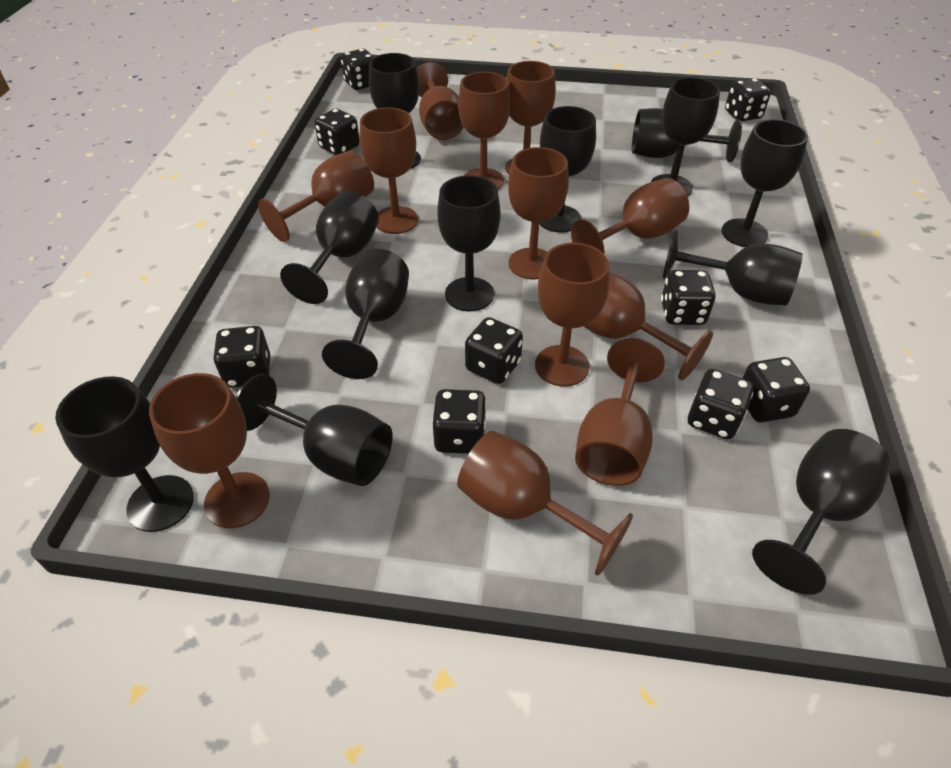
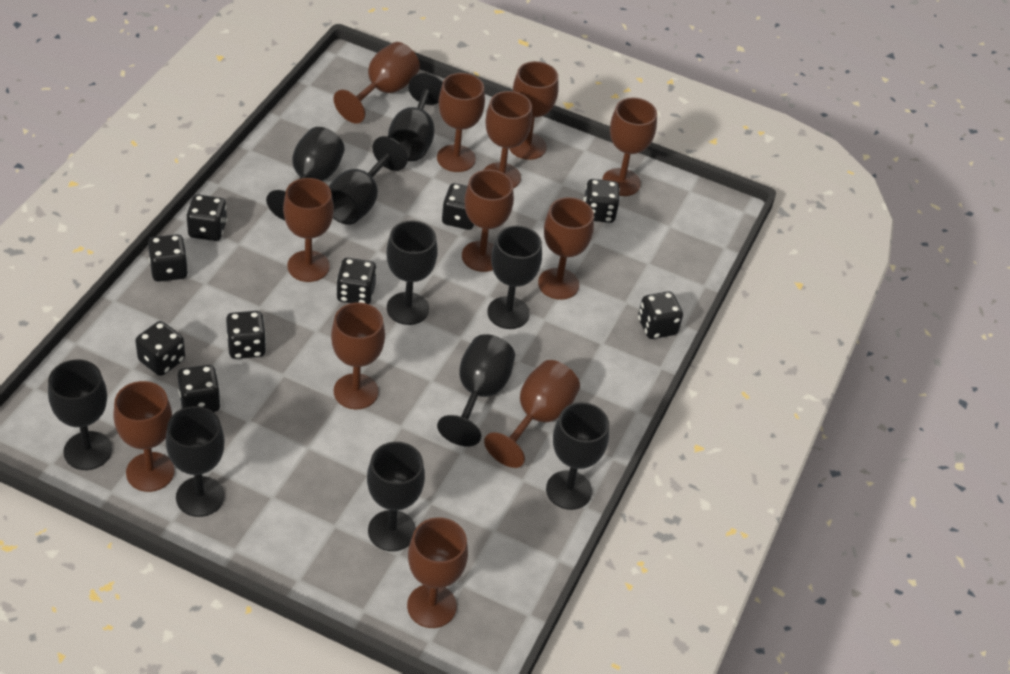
black goblet: [55,376,194,532] [236,374,393,486] [280,191,379,304] [322,249,409,379] [369,53,421,169] [437,175,501,312] [539,106,596,233] [632,108,742,162] [651,77,720,197] [663,230,803,306] [722,119,808,247] [752,429,890,595] = 12 -> [48,359,112,470] [166,406,225,517] [266,127,345,220] [329,136,408,225] [367,442,425,551] [387,220,438,325] [388,73,443,161] [437,334,515,447] [487,226,542,329] [546,402,609,510] = 10

